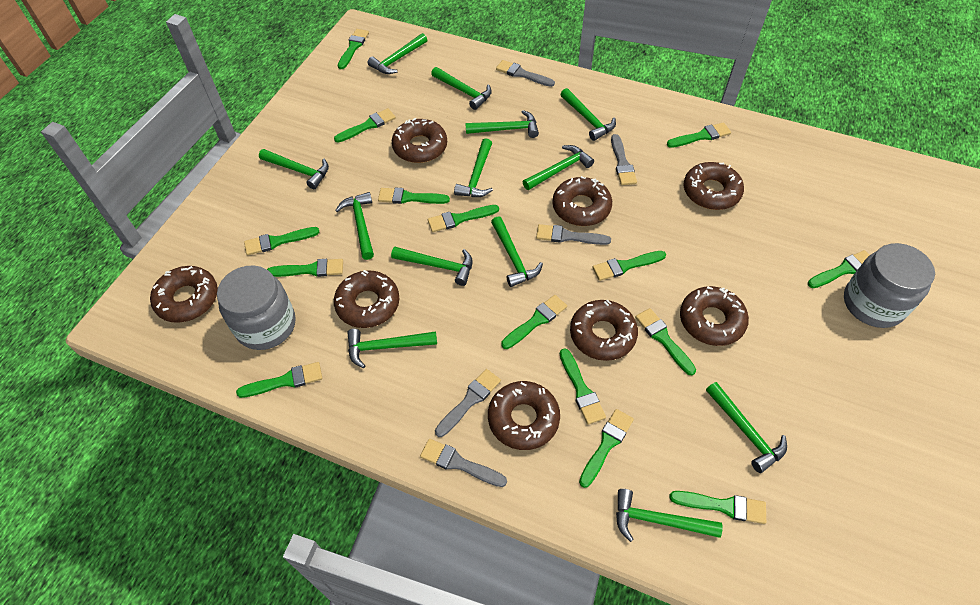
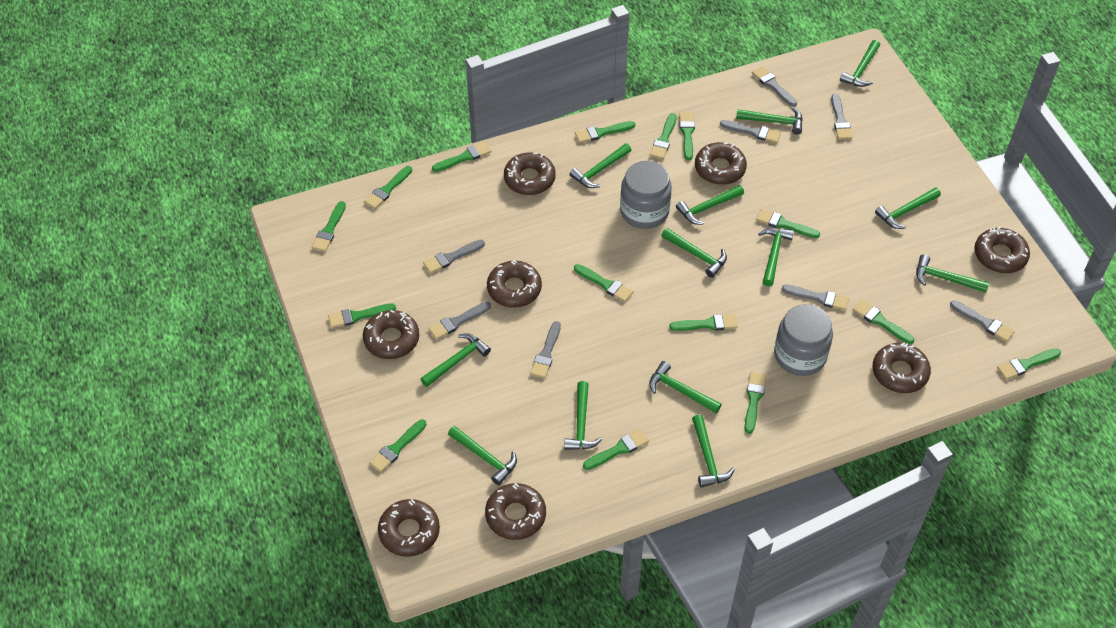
grey brush: [420,439,507,487] [435,369,501,437] [496,60,555,87] [536,224,611,245] [611,134,637,185] = 5 -> [423,240,485,274] [428,302,491,340] [530,321,561,378] [720,120,781,143] [752,66,797,107] [782,285,849,310] [831,94,852,140] [950,300,1015,342] = 8

